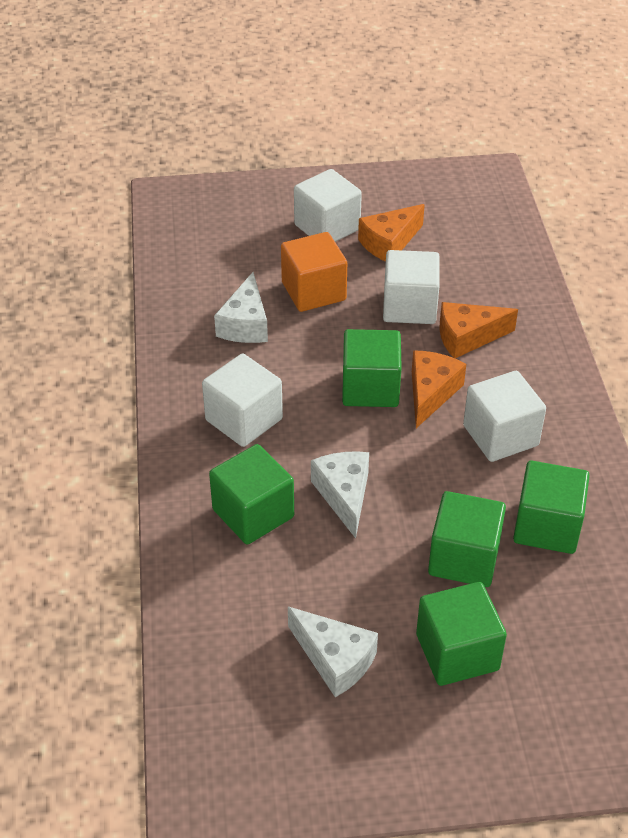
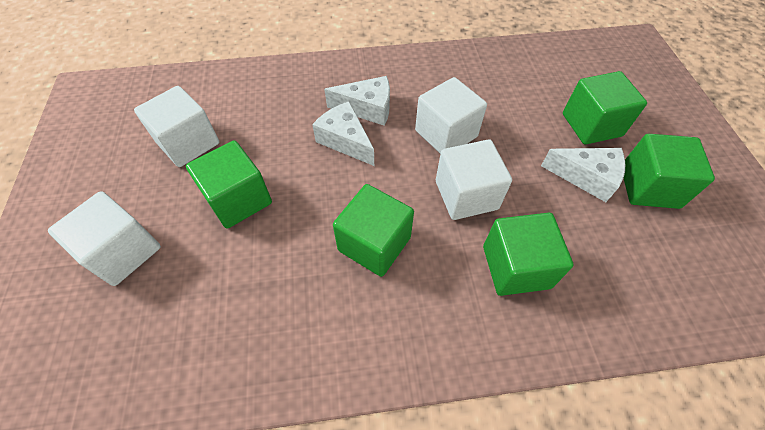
orange cheese: [358,204,425,262] [412,350,466,428] [440,302,518,358] = 3 -> none = 0
orange cube: [281,232,347,312] = 1 -> none = 0

